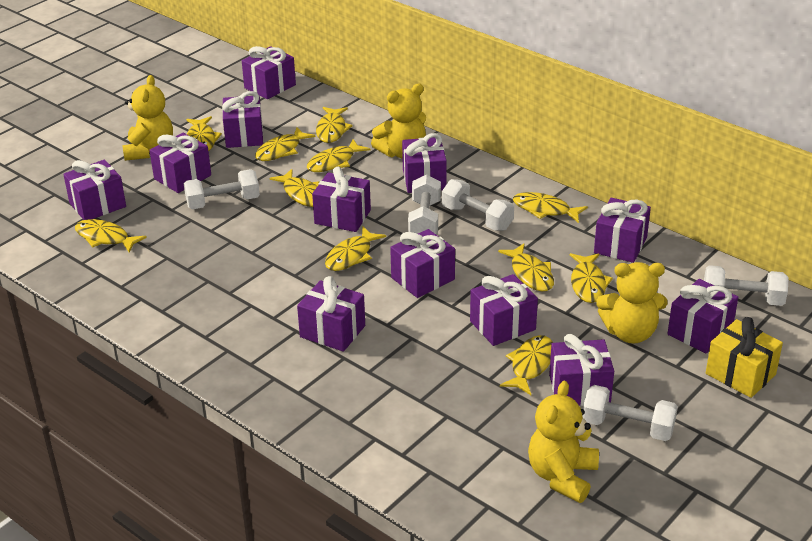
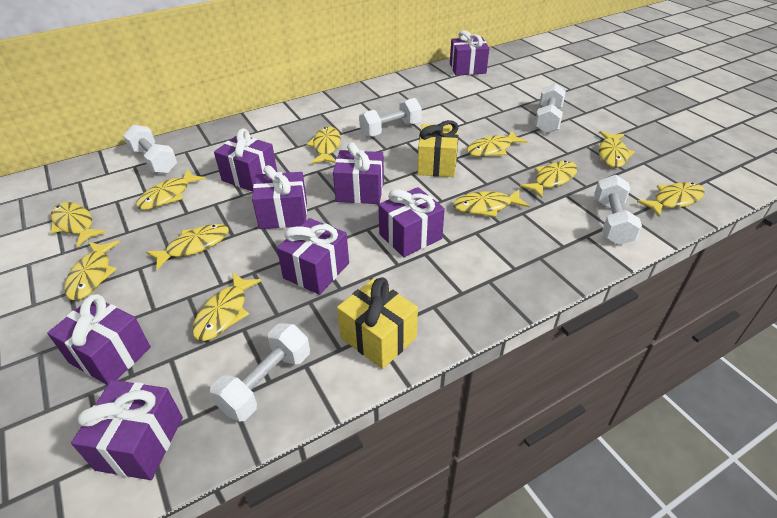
purple gift: [63,160,126,220] [149,133,211,193] [222,91,263,148] [242,46,296,99] [297,276,365,352] [312,167,371,232] [390,229,455,298] [402,133,447,193] [470,274,538,346] [549,334,614,406] [594,198,651,263] [667,279,738,353] = 12 -> [47,294,151,385] [71,380,183,480] [214,128,277,192] [252,165,307,229] [277,218,349,295] [333,142,384,204] [378,187,445,257] [450,30,489,76] = 8
yellow gift: [706,317,783,398] = 1 -> [337,278,418,369] [417,120,459,177] = 2
yellow teddy bear: [122,75,173,161] [371,83,426,158] [528,381,599,503] [596,262,667,344] = 4 -> none = 0

